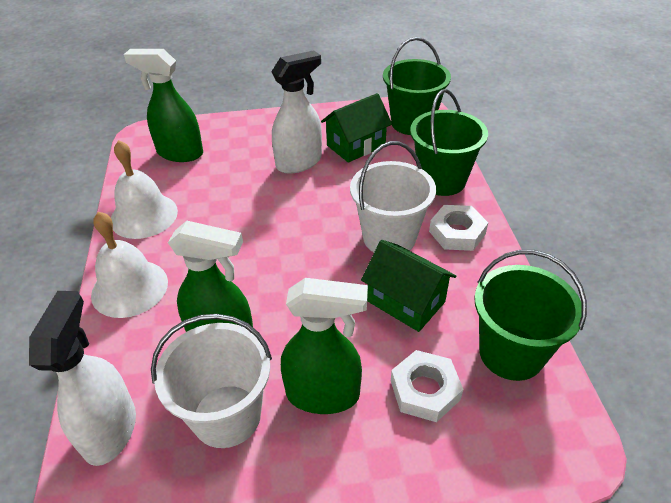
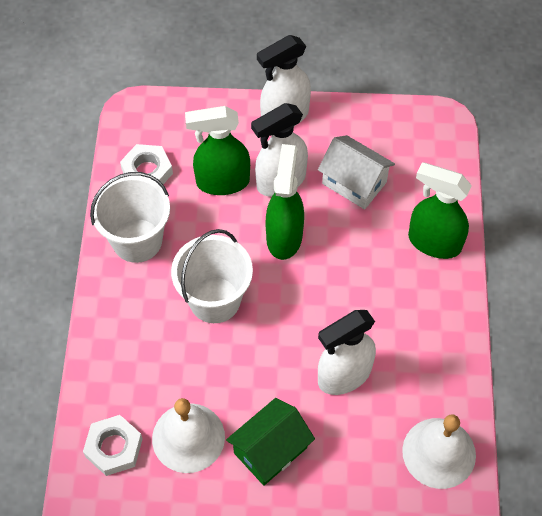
green bucket: [383,37,451,135] [410,89,488,196] [474,250,587,381] = 3 -> none = 0
green house: [321,93,392,163] [361,240,456,332] = 2 -> [226,398,315,485] = 1
white house: none = 0 -> [318,135,395,209] = 1
white spray bottle: [29,291,136,466] [271,50,322,174] = 2 -> [251,103,308,197] [257,35,311,126] [318,310,376,395] = 3

